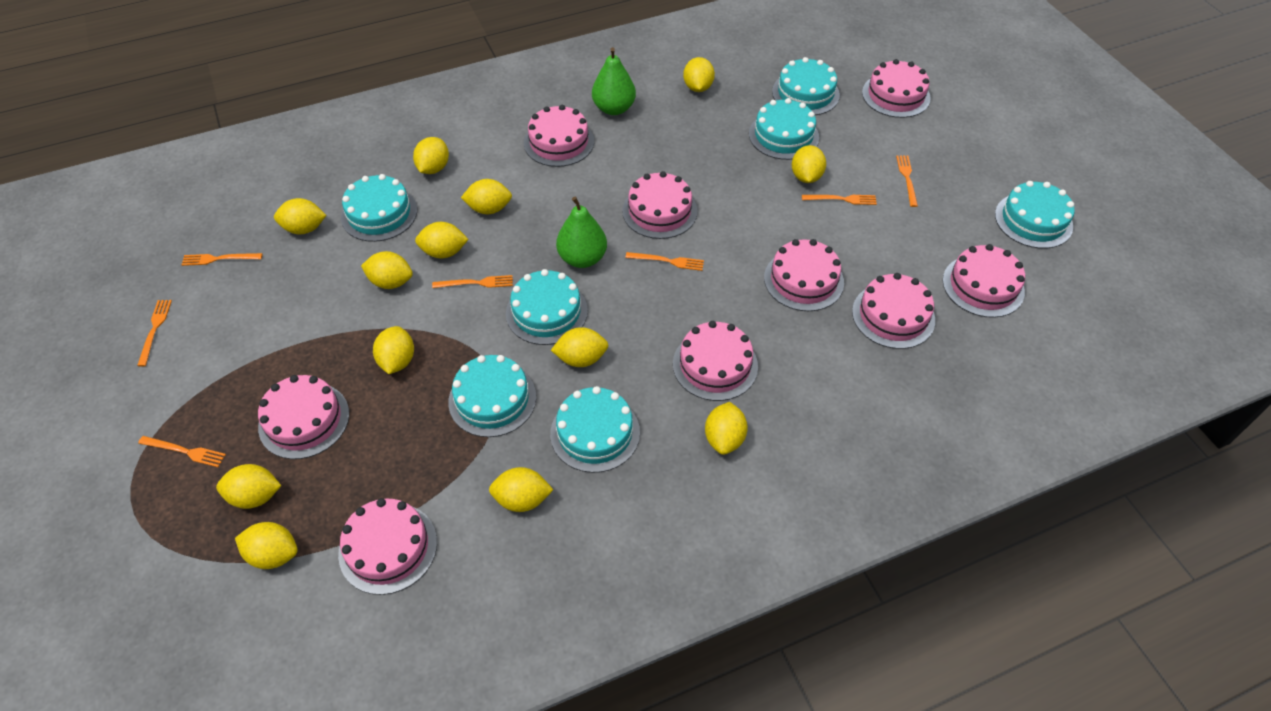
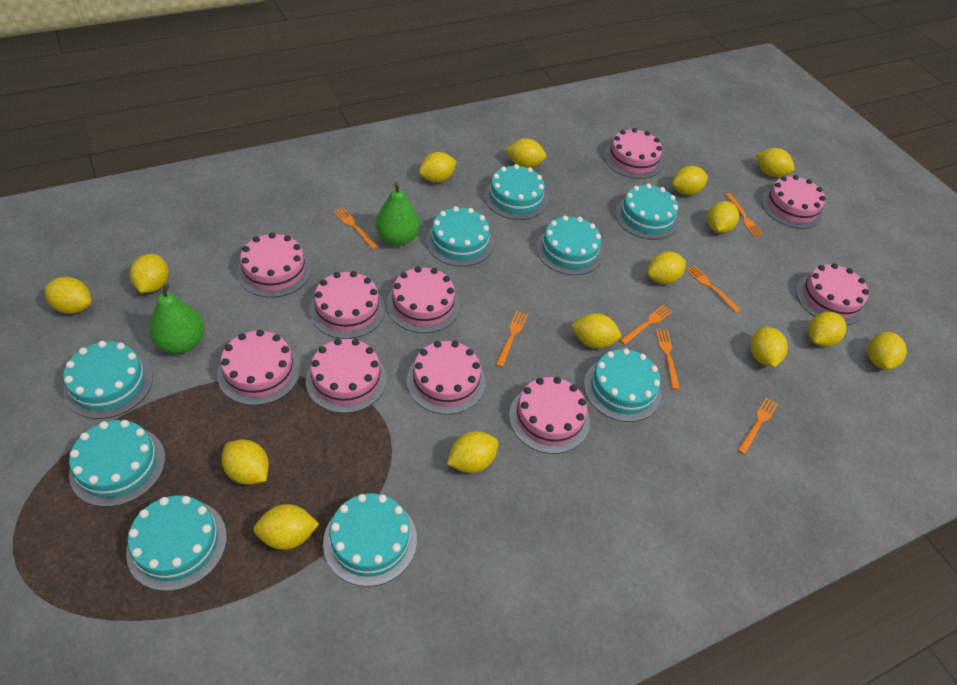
pink cake: [258,375,349,459] [338,498,437,595] [524,105,594,167] [622,171,697,239] [673,321,758,401] [764,239,844,311] [852,273,935,349] [862,59,931,118] [943,244,1025,318] = 9 -> [217,330,301,405] [237,233,311,298] [306,338,387,413] [309,271,385,339] [386,266,460,333] [406,341,486,415] [509,377,590,454] [604,128,663,179] [761,175,826,229] [796,263,869,325] = 10
turquoise cake: [341,174,417,242] [448,355,536,437] [506,269,588,345] [550,386,640,473] [749,98,819,160] [772,57,840,115] [995,181,1075,249] = 7 -> [63,341,153,419] [69,420,165,507] [126,495,227,591] [323,493,417,587] [426,206,494,267] [484,164,547,220] [536,215,603,275] [584,348,661,422] [615,184,679,240] = 9
yellow lemon: [216,464,281,509] [235,522,298,569] [274,198,327,234] [361,251,413,289] [373,326,414,374] [413,137,449,174] [415,222,469,259] [461,179,512,214] [489,467,553,512] [551,327,608,367] [683,57,715,92] [705,402,748,455] [792,145,826,183] = 13 -> [45,277,91,314] [130,254,169,293] [222,439,269,485] [253,504,319,550] [419,152,457,183] [447,431,499,473] [506,139,546,168] [571,313,621,349] [648,252,686,284] [672,166,708,195] [707,201,739,233] [750,327,788,367] [756,148,794,177] [808,312,847,347] [868,332,907,370] = 15

